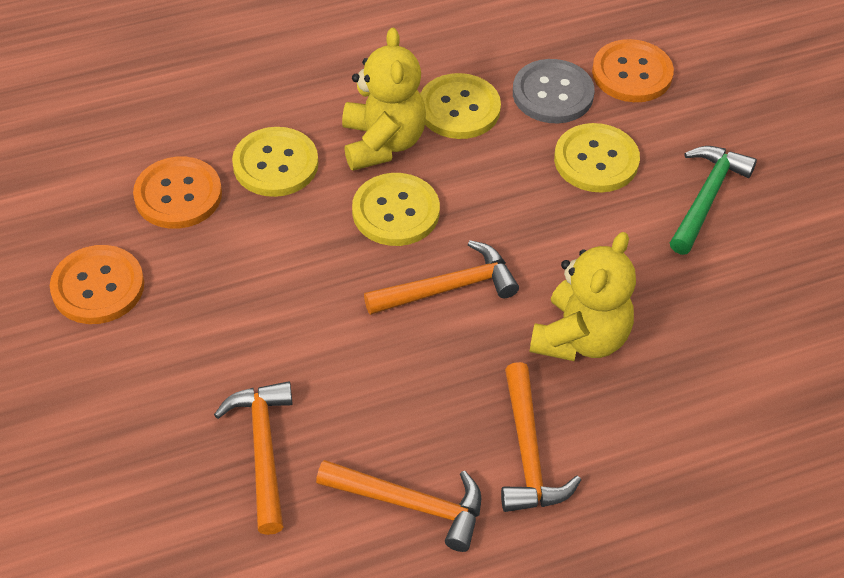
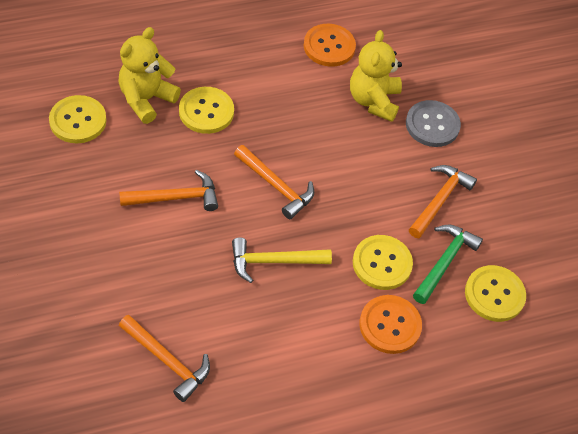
orange button: [50,245,144,324] [133,157,222,229] [592,39,674,102] = 3 -> [304,24,356,67] [359,295,422,354] = 2
yellow hammer: none = 0 -> [232,237,332,283] = 1

